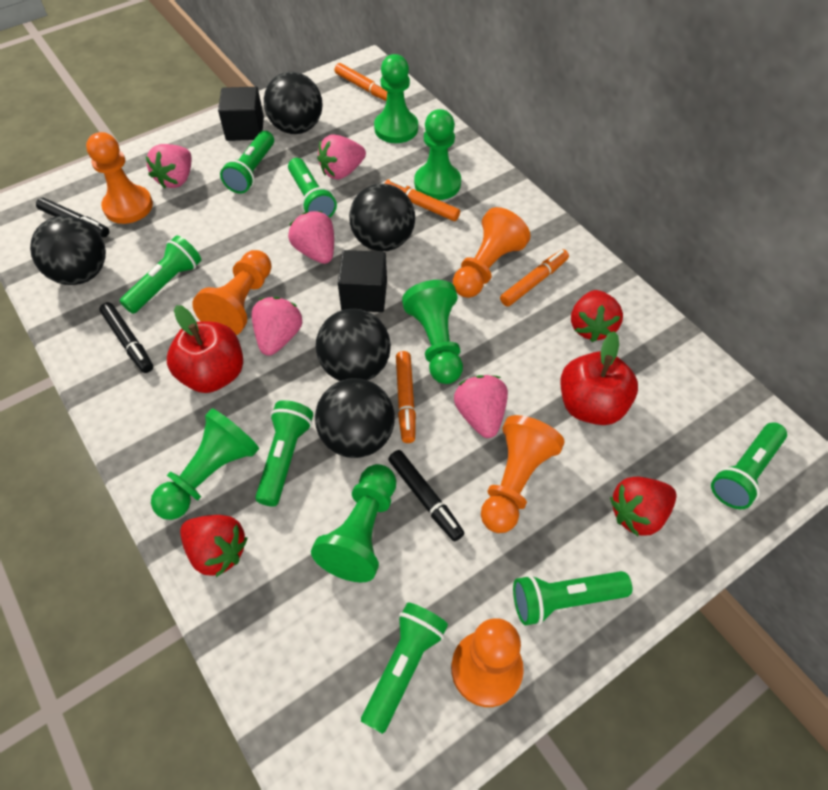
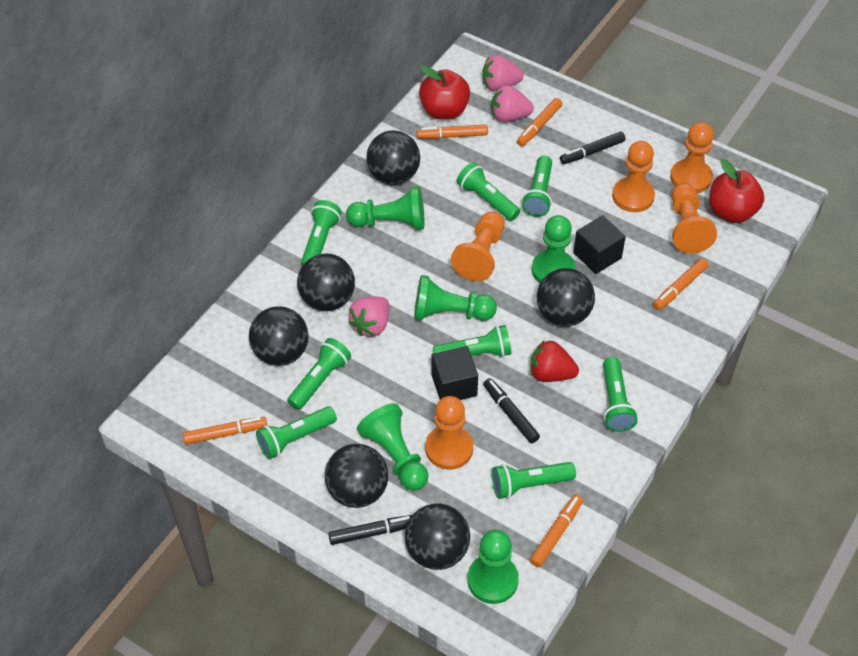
black ball: [30,216,106,285] [264,72,323,134] [315,378,395,458] [316,309,391,381] [349,184,415,251] = 5 -> [249,306,309,366] [297,253,355,311] [325,444,388,508] [366,130,420,185] [405,503,470,570] [537,268,595,326] = 6
green flashlight: [120,236,201,314] [220,131,274,194] [255,400,313,506] [288,158,337,218] [361,602,448,734] [513,571,632,625] [711,422,787,509] = 7 -> [256,406,337,459] [287,338,351,410] [301,200,341,266] [433,325,511,357] [457,162,520,221] [492,462,576,499] [522,155,552,217] [603,357,638,432] = 8
orange marker: [334,63,387,101] [384,179,460,221] [396,351,416,443] [500,249,569,307] = 4 -> [183,417,267,445] [417,124,488,139] [517,98,562,146] [530,494,583,567] [653,258,708,310] = 5
pink strawberry: [145,144,191,188] [252,297,302,356] [288,211,334,264] [317,134,366,180] [454,375,508,438] = 5 -> [348,297,389,337] [482,55,524,91] [491,85,534,122] = 3
red strawberry: [180,515,247,577] [571,290,623,342] [610,477,677,536] = 3 -> [530,340,579,382] = 1

